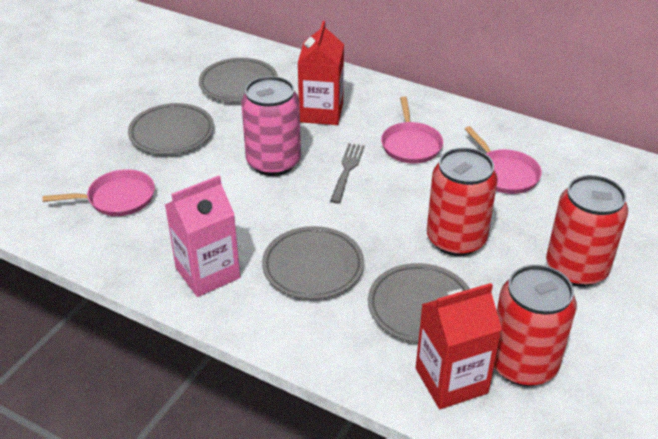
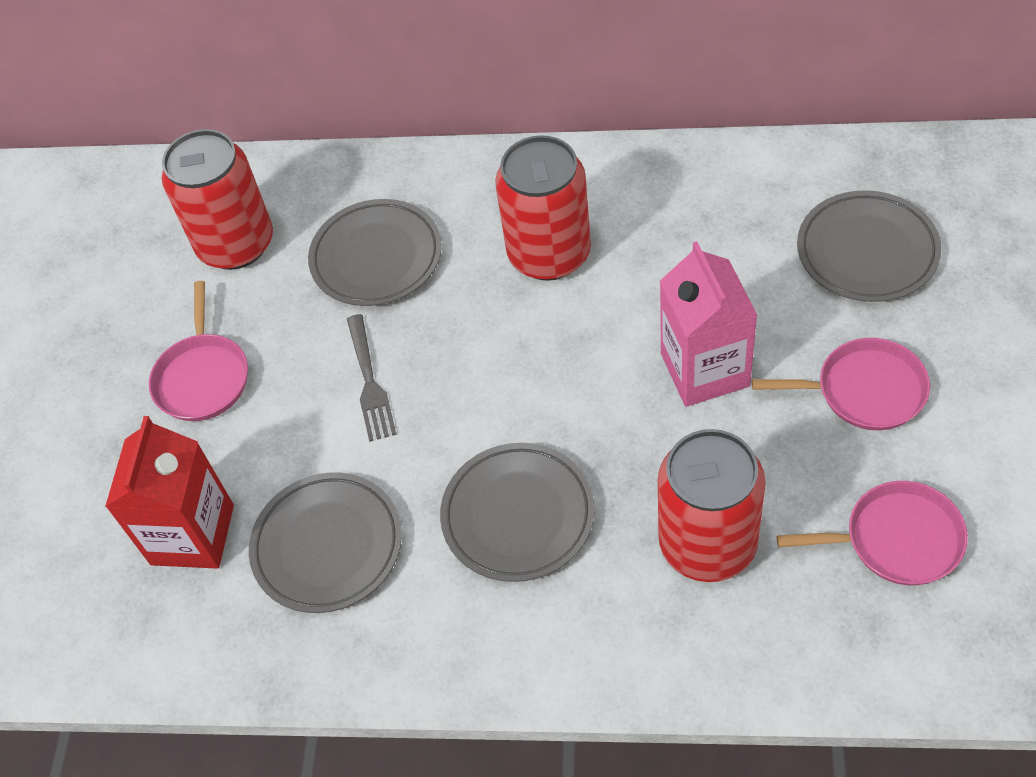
pink can: [241,76,301,176] = 1 -> none = 0
red carton: [298,21,344,125] [416,283,502,409] = 2 -> [105,416,234,569] = 1

